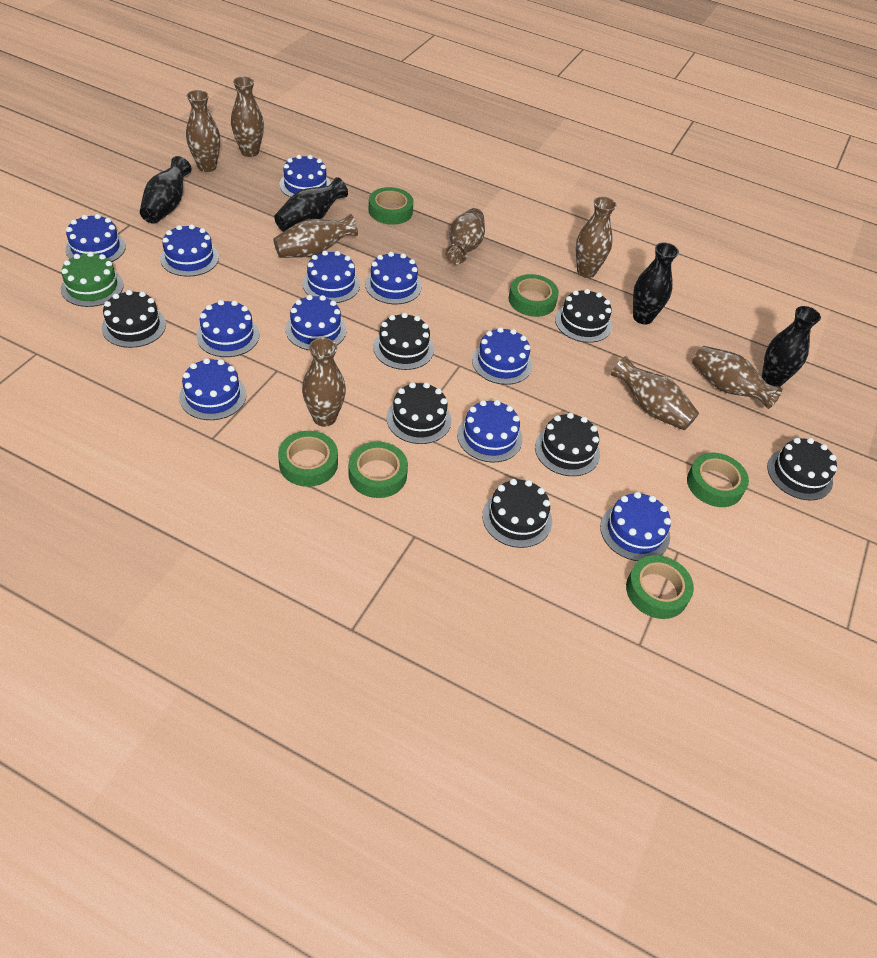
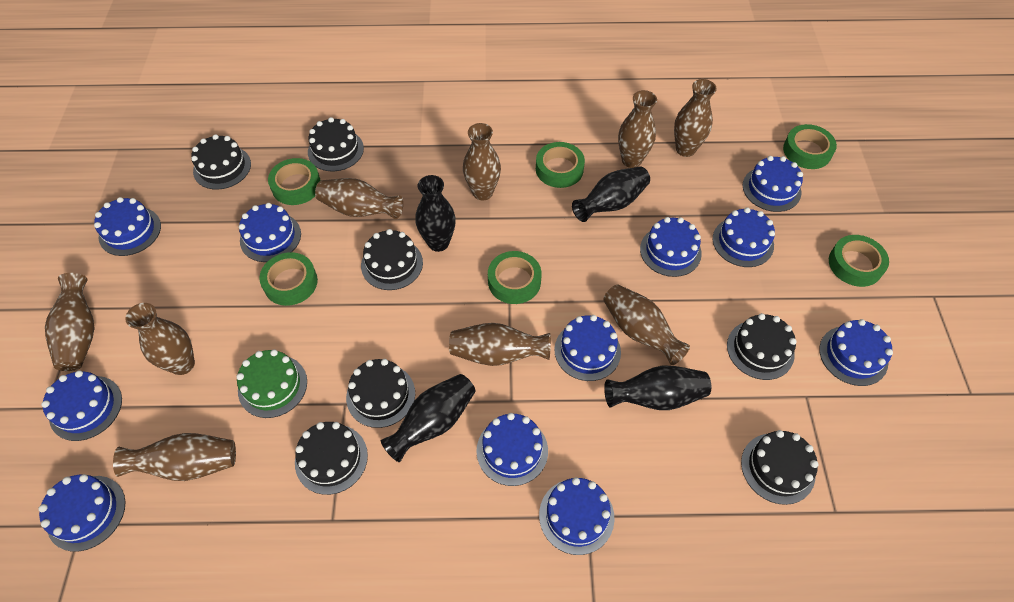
brown vase: [186,90,220,172] [231,76,264,157] [273,214,358,258] [302,338,346,427] [445,208,485,264] [576,197,617,278] [611,356,699,430] [692,346,783,409] = 8 -> [45,273,94,371] [113,433,236,481] [125,303,195,375] [315,178,403,219] [449,323,551,366] [463,123,501,201] [603,285,690,365] [618,90,657,168] [674,79,717,157] = 9

